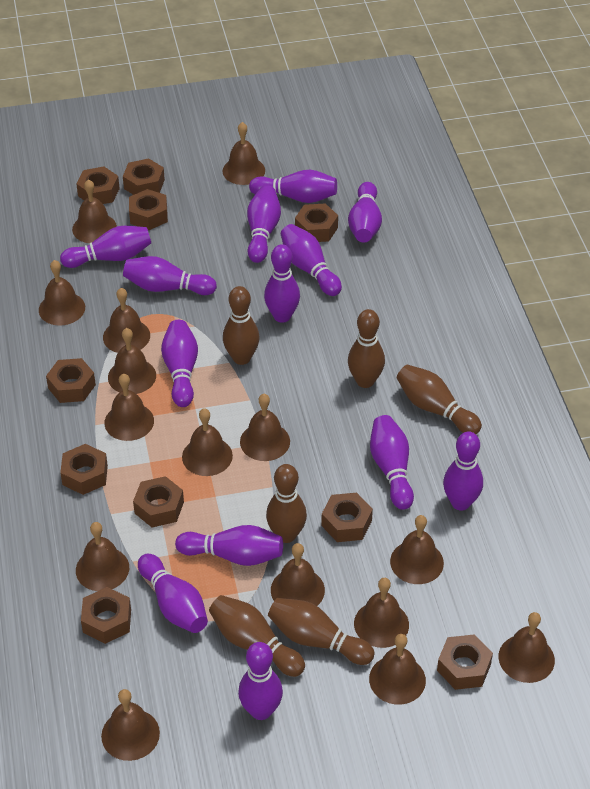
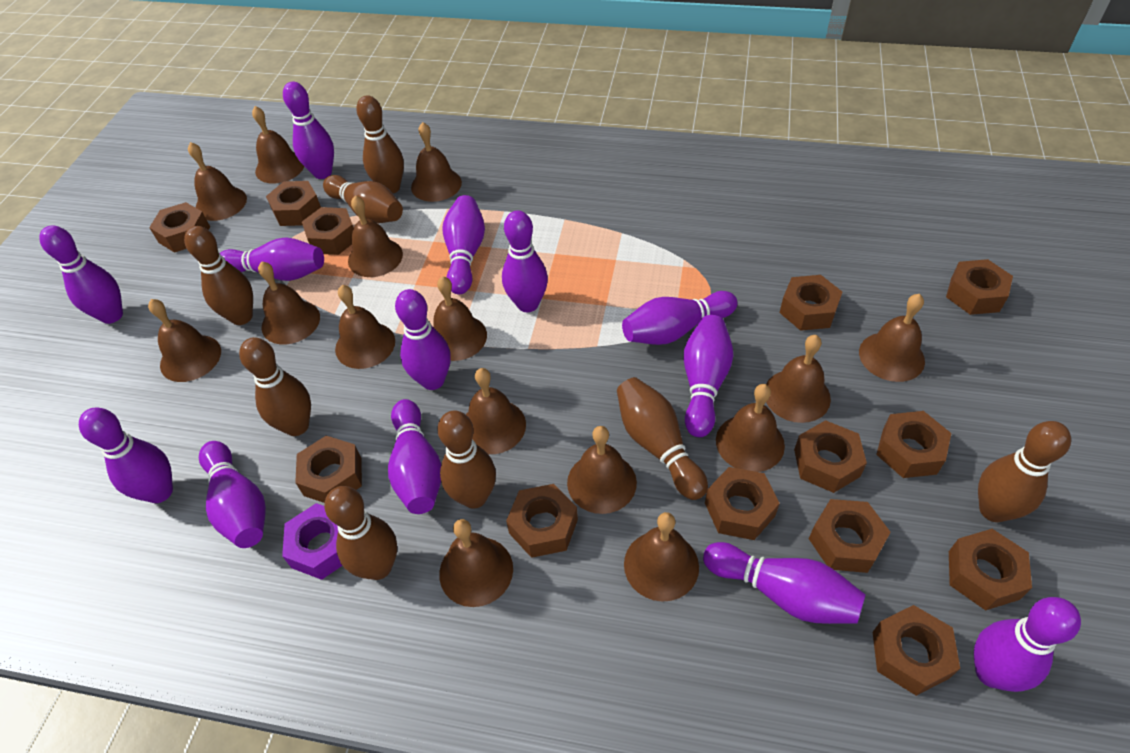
brown bowling pin: [209,595,305,677] [223,286,259,365] [266,464,307,543] [268,598,375,665] [348,309,385,388] [397,365,482,434] = 6 -> [184,226,253,325] [239,337,311,436] [323,175,403,223] [324,486,397,580] [356,95,404,193] [437,411,496,509] [617,377,708,500] [978,421,1071,522] = 8
brown nut: [46,358,96,403] [60,444,108,495] [76,166,120,204] [81,587,131,644] [123,158,165,195] [129,189,168,230] [133,476,184,527] [295,203,338,242] [321,493,373,542] [437,634,493,690] = 10 -> [149,202,210,253] [266,181,321,226] [295,436,362,503] [302,207,354,255] [506,484,578,558] [705,467,780,540] [779,275,842,331] [794,420,867,493] [809,499,891,573] [873,605,960,696] [876,411,951,478] [946,259,1013,315] [949,529,1032,611] = 13
purple nut: none = 0 -> [282,503,342,580] = 1

